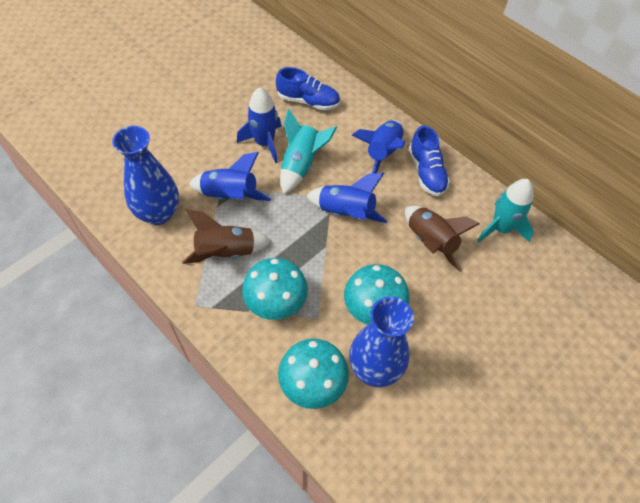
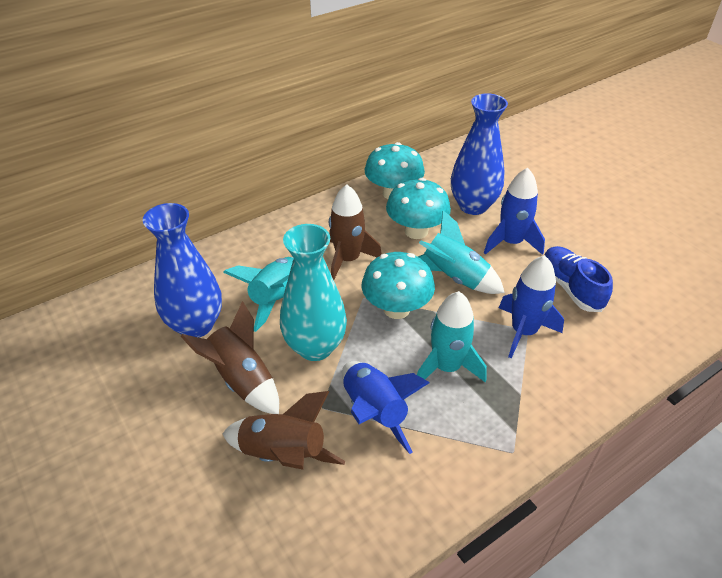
blue rocket: [189,152,271,201] [237,87,281,163] [306,173,387,223] [352,120,405,174] = 4 -> [342,361,430,454] [484,168,545,255] [499,255,564,358] = 3
blue shoe: [276,67,340,111] [409,126,450,196] = 2 -> [545,246,613,312] = 1
brown rocket: [182,209,271,264] [405,206,480,272] = 2 -> [180,301,279,414] [222,391,345,470] [329,184,382,280] = 3
turquoise rocket: [280,109,337,194] [477,179,534,243] = 2 -> [223,257,294,332] [417,291,487,382] [418,210,505,294] = 3
turquoise vase: none = 0 -> [280,224,347,361] = 1

